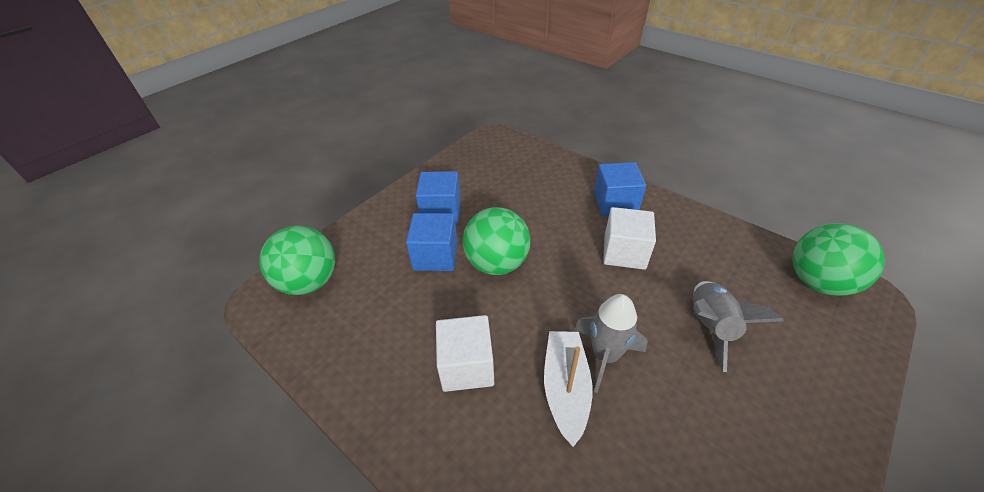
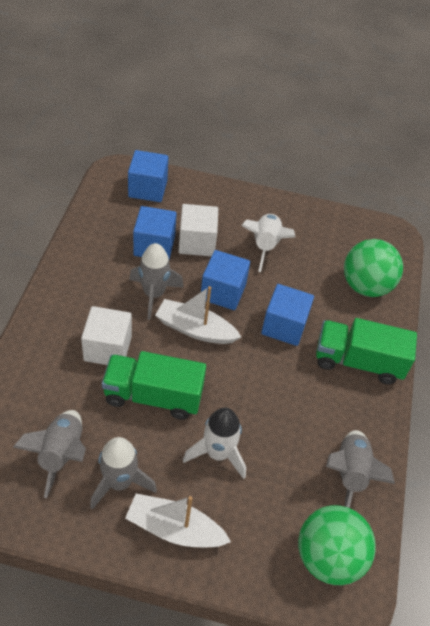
blue cube: [406,213,458,271] [416,171,461,224] [594,162,646,216] = 3 -> [128,150,168,202] [133,206,177,260] [201,250,250,310] [261,284,314,346] = 4
green ball: [259,226,335,295] [462,207,530,275] [793,223,885,296] = 3 -> [298,505,376,585] [344,239,403,297] = 2
green truck: none = 0 -> [102,351,206,420] [316,318,417,385] = 2
grey rocket: [574,294,648,393] [693,281,784,372] = 2 -> [13,410,86,498] [90,437,157,510] [129,243,184,320] [326,430,395,508] = 4
white boat: [544,331,592,447] = 1 -> [125,494,231,547] [155,286,241,344] = 2
white rocket: none = 0 -> [183,407,246,479] [241,214,295,272] = 2

